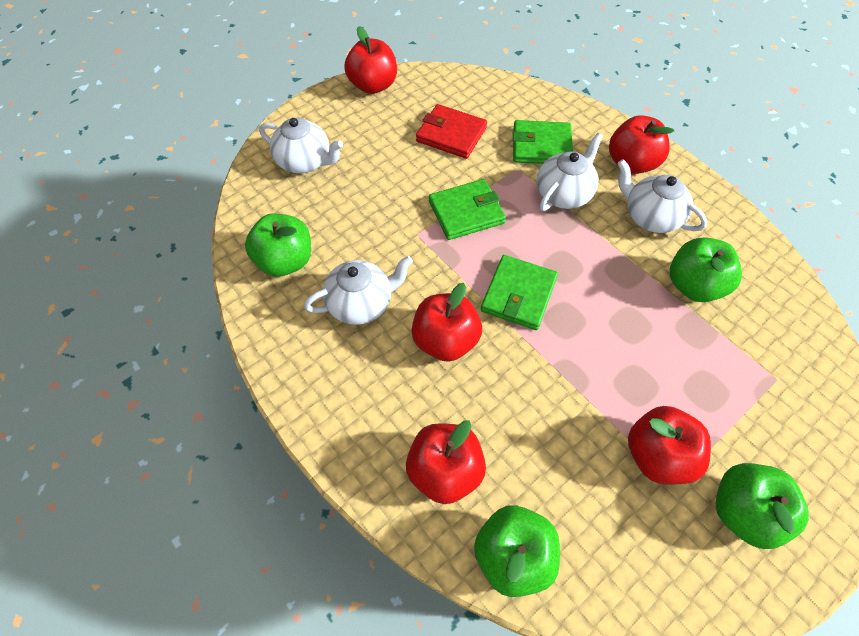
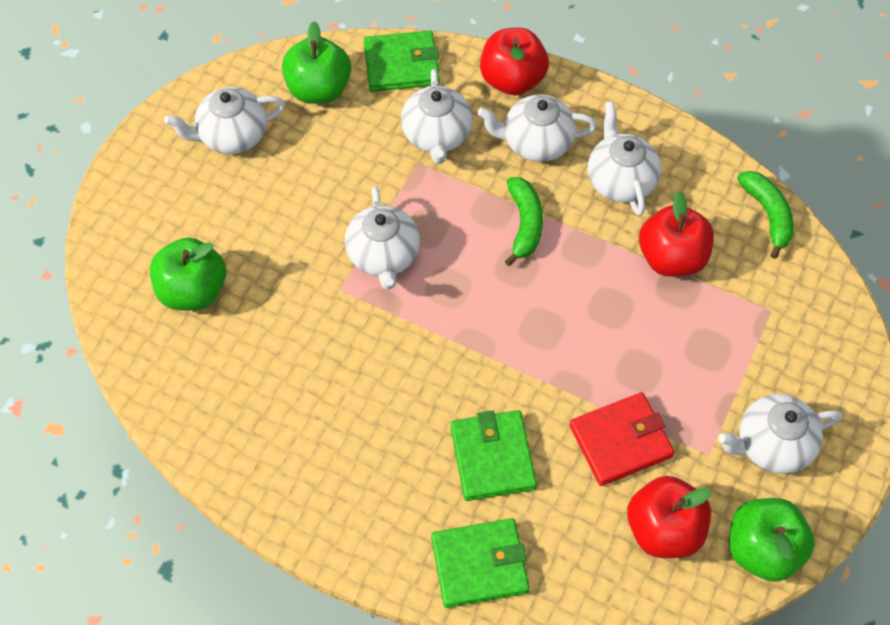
green apple: [245,213,311,277] [474,505,560,597] [670,238,742,302] [716,463,809,549] = 4 -> [150,238,226,311] [282,21,351,104] [729,498,815,582] = 3
green banana: none = 0 -> [505,177,543,266] [737,171,794,259] = 2
red apple: [344,26,397,94] [406,421,486,504] [412,283,482,362] [609,115,674,174] [628,406,711,484] = 5 -> [480,28,549,95] [627,476,711,558] [639,191,714,277] = 3
white teapot: [259,118,343,173] [304,256,413,325] [537,133,603,211] [617,159,707,233] = 4 -> [164,87,285,154] [345,187,420,290] [401,69,472,164] [477,94,597,162] [588,101,661,216] [718,394,842,474] = 6

